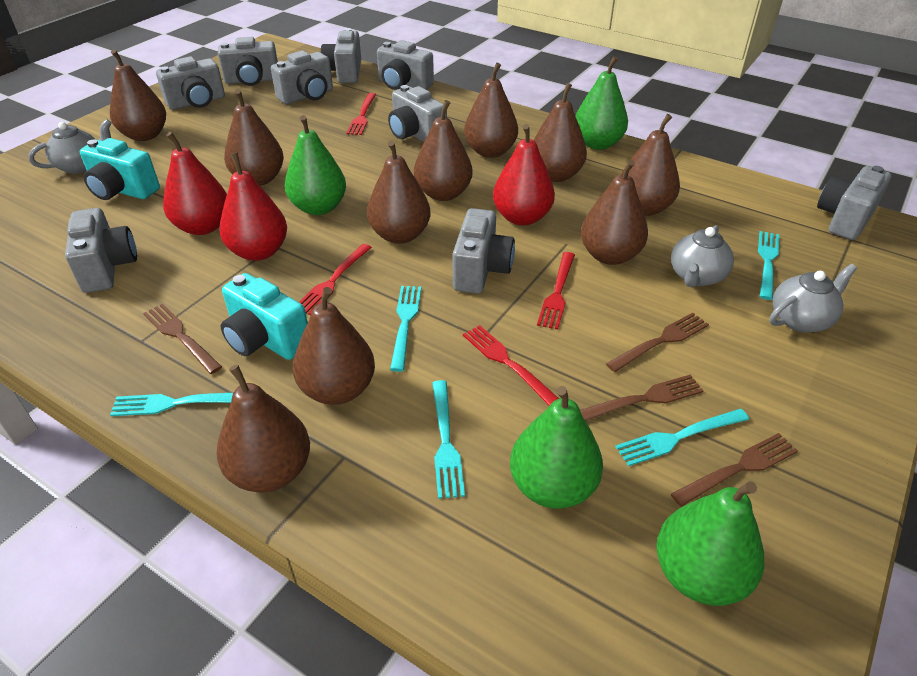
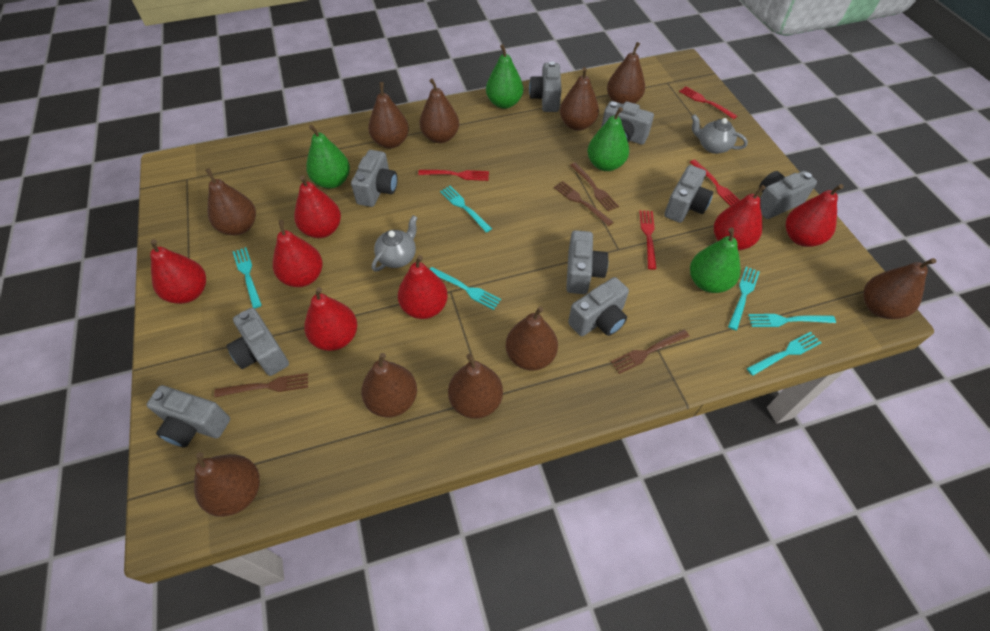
grey teapot: [29,119,112,174] [671,225,734,287] [769,264,857,333] = 3 -> [372,215,418,272] [691,114,748,154] = 2
red pear: [163,132,227,235] [219,152,287,261] [493,124,555,226] = 3 -> [150,239,206,304] [273,220,323,287] [294,175,341,238] [304,287,357,351] [398,255,448,319] [714,185,766,250] [786,184,844,247] = 7
turquoise camera: [80,138,160,200] [221,273,308,360] = 2 -> none = 0
turquoise fork: [110,393,233,416] [390,286,421,372] [432,380,465,499] [615,409,749,466] [758,231,779,300] = 5 -> [233,247,262,309] [430,267,501,310] [440,186,492,233] [728,267,760,330] [747,332,821,376] [748,314,836,327] = 6

